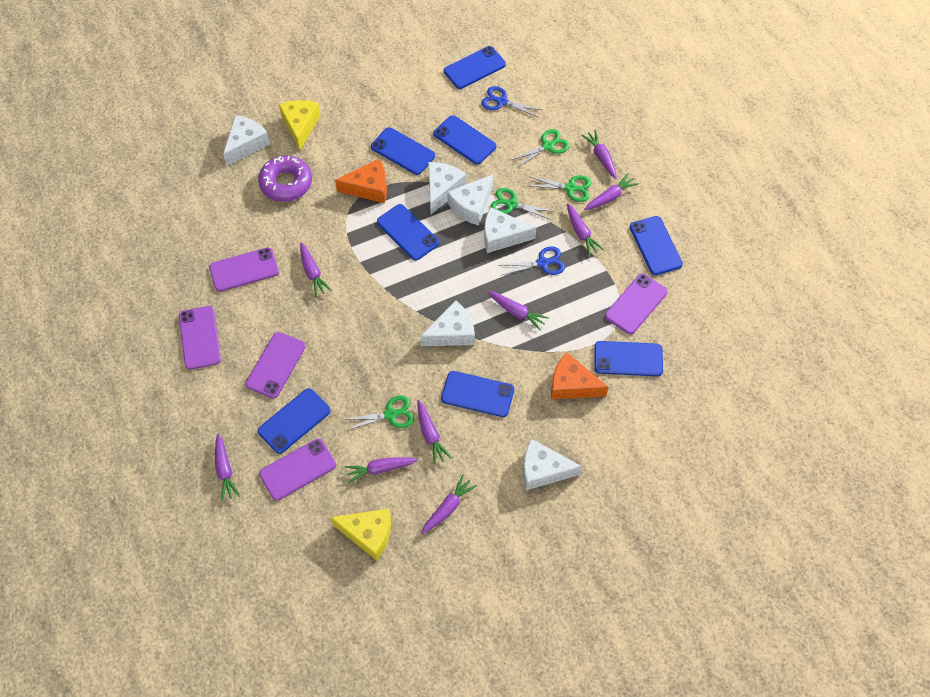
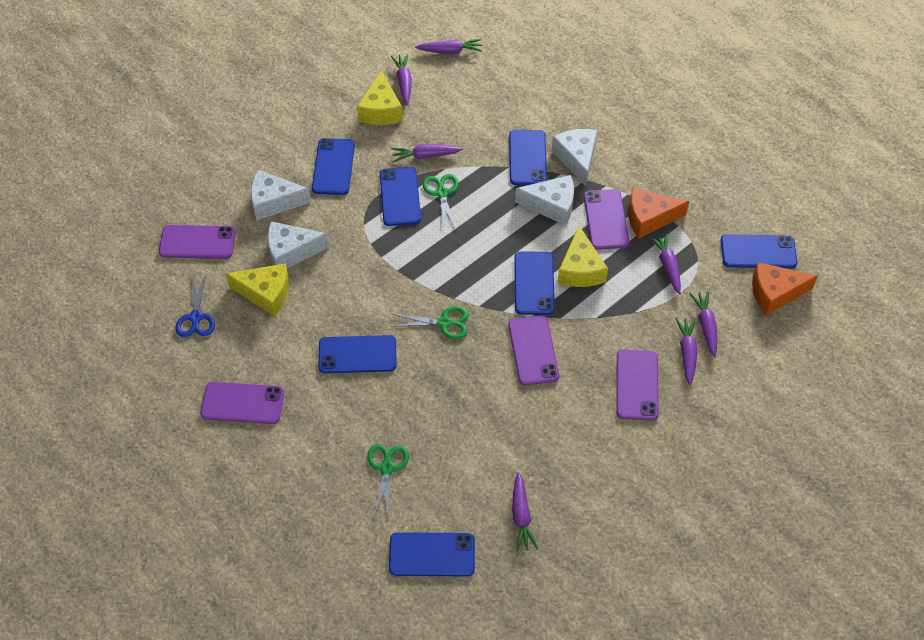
blue phone: [258,388,331,454] [371,127,435,175] [377,204,439,260] [433,115,496,165] [441,371,514,417] [444,46,506,89] [594,341,663,376] [630,216,683,275] = 8 -> [312,138,355,195] [318,335,396,373] [380,167,421,226] [389,532,475,576] [509,130,547,185] [514,251,555,315] [721,234,797,268] = 7
blue scissors: [481,86,542,117] [500,246,565,276] = 2 -> [176,275,215,337] = 1
green scissors: [342,396,414,431] [490,188,555,220] [511,129,570,168] [529,175,591,202] = 4 -> [367,444,409,519] [391,306,469,339] [423,174,459,230] = 3
purple carrot: [215,434,240,501] [300,242,332,297] [345,457,418,483] [418,400,452,465] [421,475,477,534] [488,291,549,331] [567,204,604,256] [582,130,617,179] [584,173,639,210] = 9 -> [391,54,412,105] [391,144,463,162] [415,39,482,54] [512,472,538,552] [649,232,681,294] [675,318,697,385] [689,291,717,357] = 7
purple donut: [258,155,312,202] = 1 -> none = 0
white cheese: [223,115,270,166] [420,301,475,346] [428,162,466,214] [447,174,493,226] [484,207,536,253] [523,439,582,490] = 6 -> [251,170,311,220] [268,221,329,268] [515,175,574,226] [552,129,597,186] = 4
yellow cheese: [279,100,320,151] [330,509,391,561] = 2 -> [226,263,289,316] [357,70,403,125] [558,226,608,287] = 3

